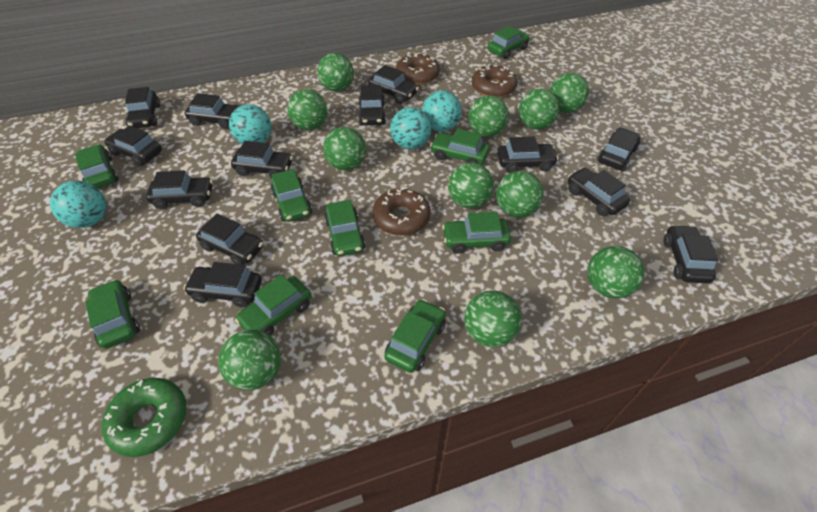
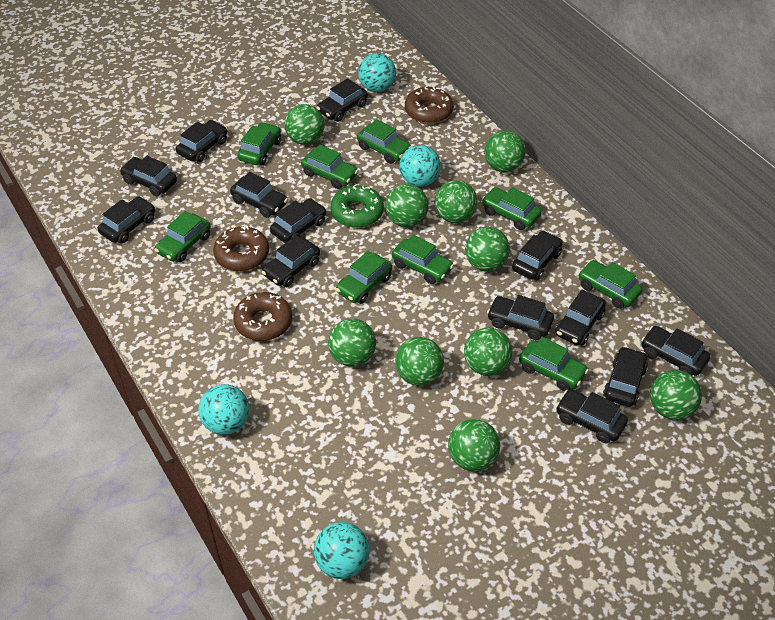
green ball: [218,329,281,390] [287,89,328,130] [317,53,354,91] [323,127,366,171] [448,163,494,209] [464,290,522,347] [468,95,509,137] [496,171,544,218] [519,89,560,130] [550,73,589,113] [587,246,644,299] = 11 -> [285,104,325,145] [328,319,376,367] [386,184,428,227] [395,337,444,386] [435,180,478,223] [448,419,500,471] [464,328,513,376] [465,227,510,271] [484,131,526,172] [650,370,702,420] = 10

